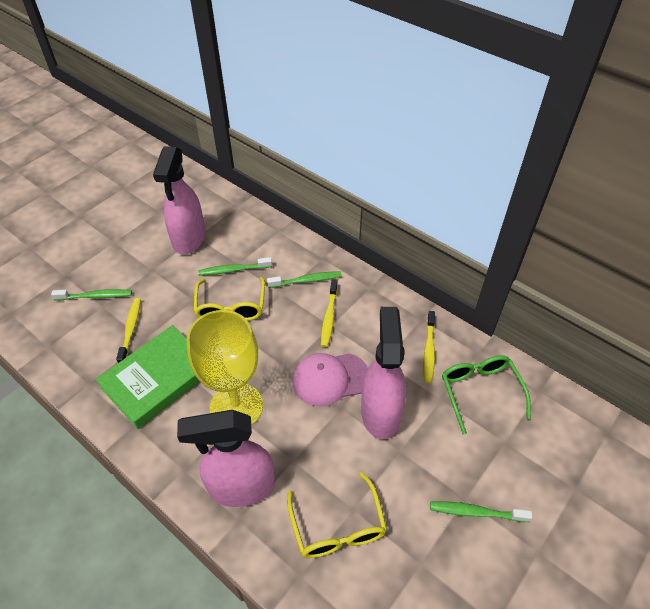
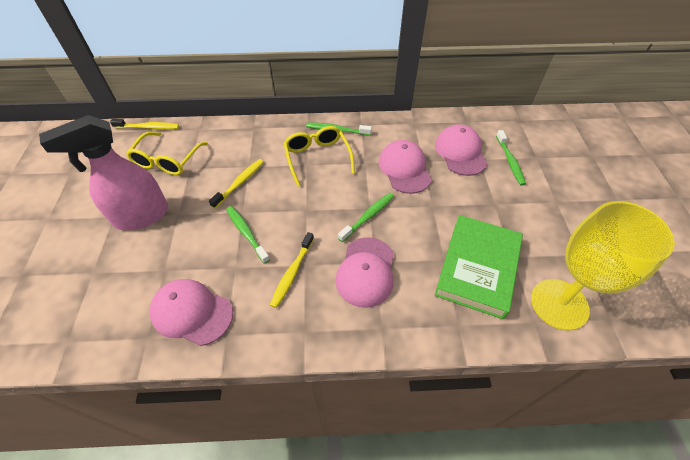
green glasses: [442,355,531,435] = 1 -> none = 0
pink cap: [292,353,368,406] = 1 -> [150,279,233,346] [335,237,394,308] [379,140,432,194] [435,125,487,176] = 4
pink spray bottle: [153,146,205,254] [177,410,275,507] [361,307,406,439] = 3 -> [39,115,168,230] = 1

